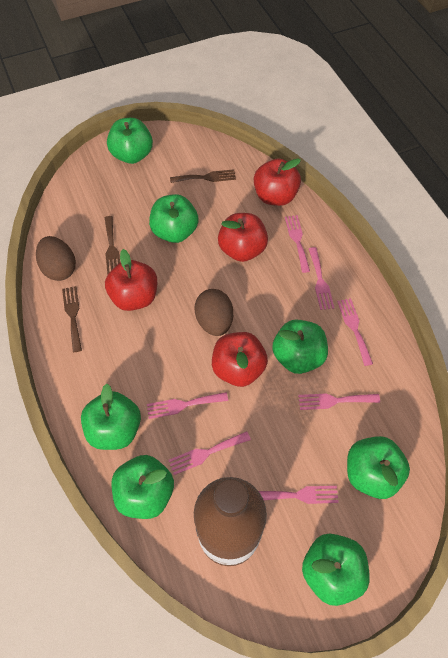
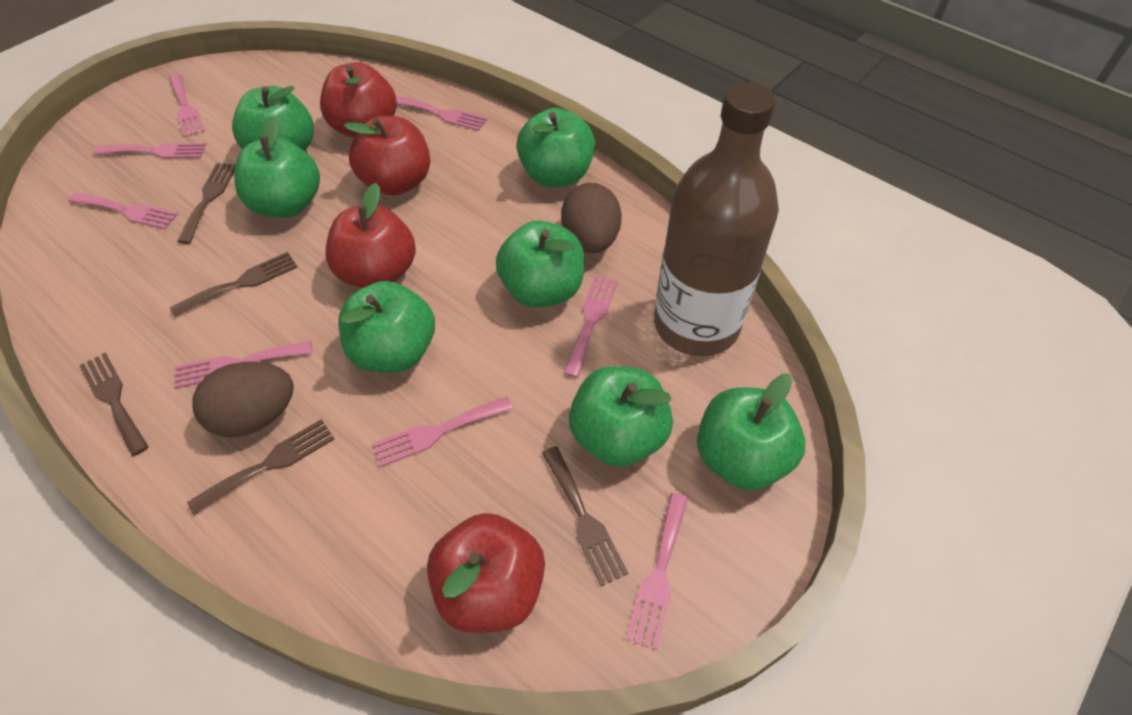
brown fork: [62,286,82,352] [105,216,120,274] [170,169,236,183] = 3 -> [79,353,149,456] [170,252,297,317] [177,163,236,244] [187,419,334,515] [542,446,628,587] = 5
pink fork: [147,392,228,419] [169,431,251,475] [259,486,339,504] [285,215,310,273] [298,394,380,410] [309,247,334,310] [337,298,373,366] = 7 -> [68,192,178,229] [93,143,206,158] [169,74,205,137] [175,341,312,388] [372,397,513,467] [396,96,487,131] [564,275,618,378] [626,493,688,650] = 8

